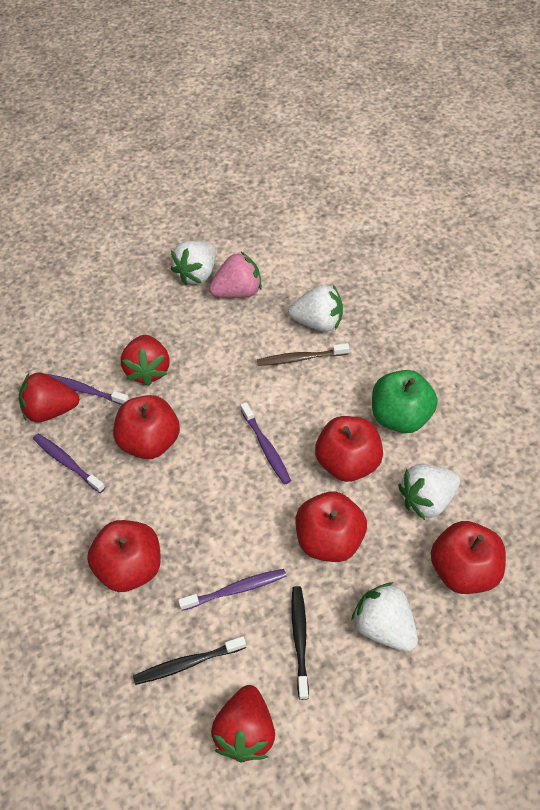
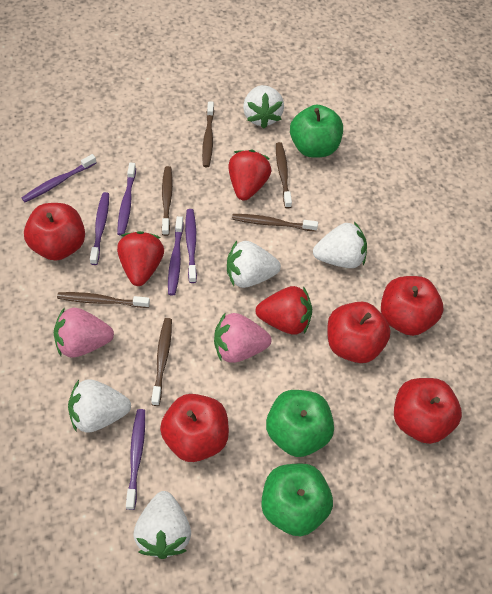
black toothbrush: [133,636,246,685] [291,586,309,700] = 2 -> none = 0
brown toothbrush: [257,343,349,366] = 1 -> [57,292,150,308] [151,318,172,406] [162,166,173,236] [202,101,214,167] [232,214,318,232] [276,142,292,209] = 6
green apple: [372,370,438,433] = 1 -> [261,463,333,536] [266,390,334,457] [290,105,343,158] = 3
pink strawberry: [209,251,262,298] = 1 -> [54,308,114,357] [214,313,271,363] = 2
purple toothbrush: [33,434,105,493] [47,374,129,405] [178,569,287,611] [241,402,291,484] = 4 -> [22,154,97,202] [90,192,109,265] [117,163,136,235] [126,409,145,510] [168,216,184,295] [185,209,197,283] = 6
white strawberry: [171,241,216,285] [289,285,343,332] [351,582,418,651] [398,464,460,520] = 4 -> [68,379,131,433] [133,491,191,559] [227,241,281,288] [243,85,284,129] [313,222,367,268] = 5

